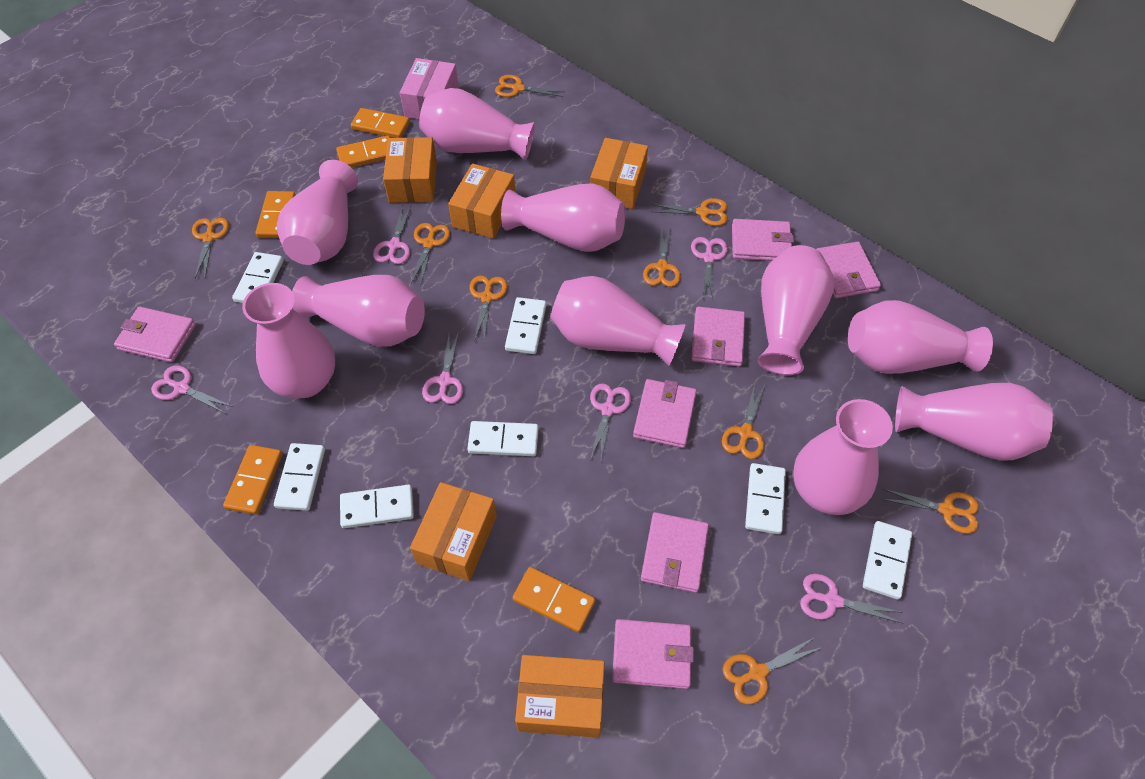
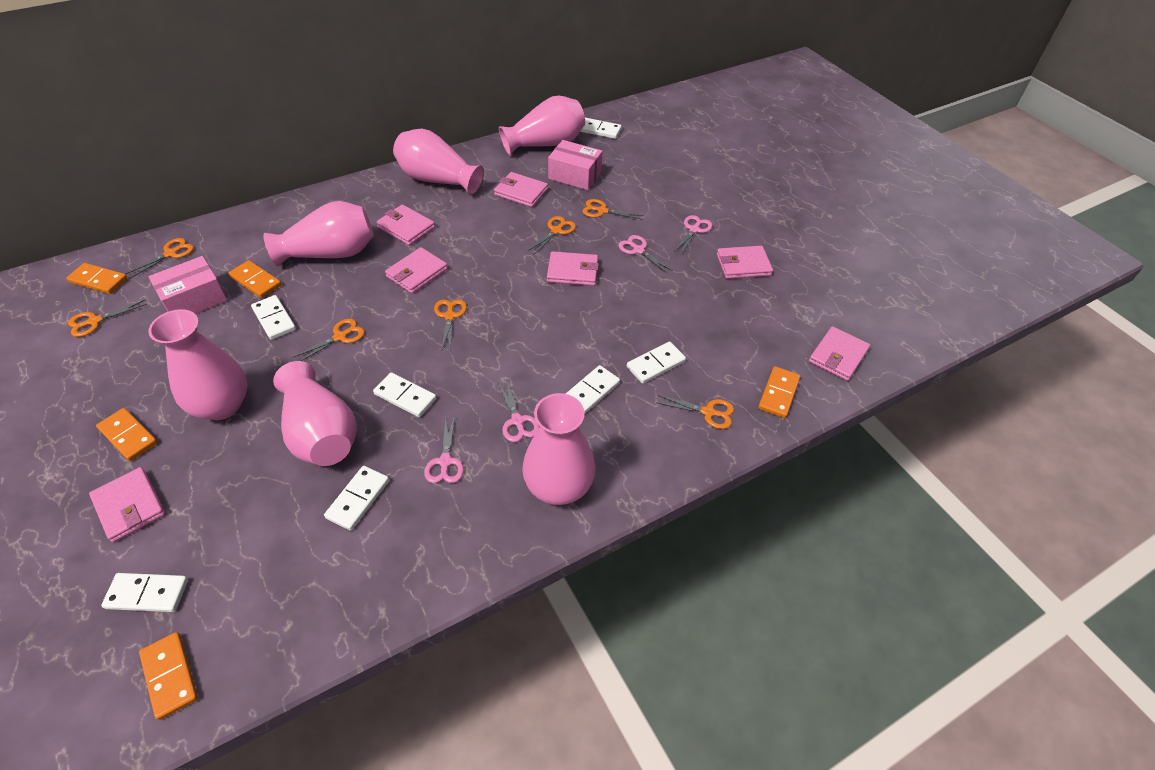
orange box: [383,137,437,203] [410,482,497,581] [448,164,515,238] [515,655,605,738] [590,138,648,209] = 5 -> none = 0
orange scissors: [192,218,229,278] [411,223,450,284] [470,276,507,342] [495,75,564,97] [643,227,681,287] [651,198,728,226] [722,383,765,459] [723,637,822,704] [881,489,979,533] = 9 -> [68,300,147,337] [126,238,194,278] [292,319,365,361] [434,299,467,350] [528,216,576,254] [582,199,644,220] [656,395,734,429] = 7
pink box: [400,58,459,119] = 1 -> [148,256,227,314] [548,140,603,190] = 2
pink scissors: [151,365,233,414] [373,205,411,264] [422,332,463,404] [590,384,631,460] [691,237,728,298] [800,574,904,623] = 6 -> [424,415,464,483] [498,380,539,442] [618,235,673,274] [675,215,712,254] = 4
pink vase: [242,283,335,399] [277,160,358,265] [292,275,425,347] [419,88,535,161] [501,183,625,252] [550,276,686,366] [758,245,834,375] [793,399,893,515] [848,300,993,374] [895,383,1053,461] = 10 -> [149,309,247,420] [263,201,374,267] [273,361,357,466] [393,129,484,195] [499,95,585,155] [522,393,595,505] = 6

